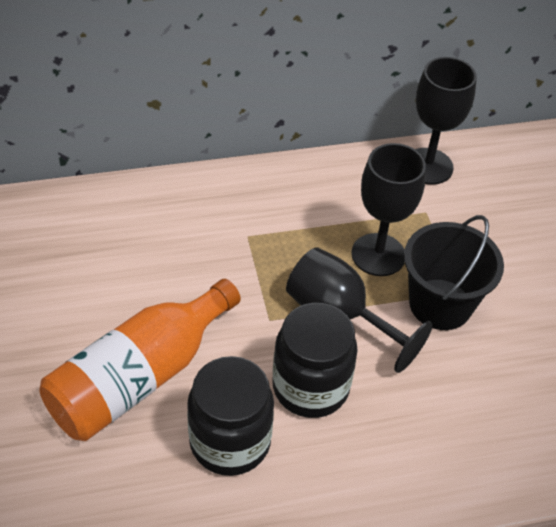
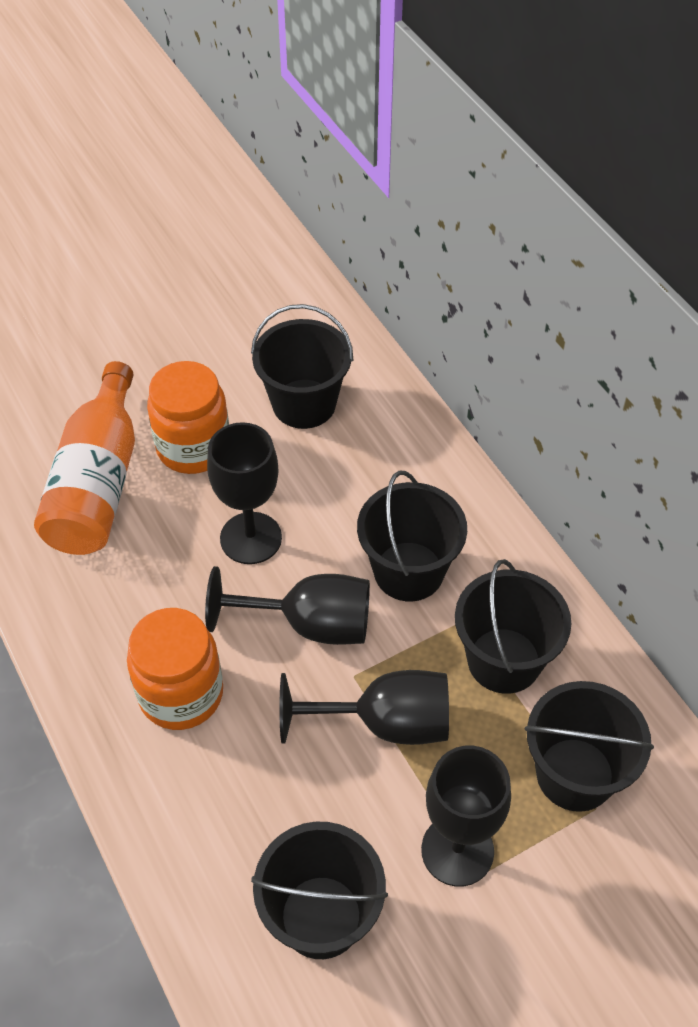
black bucket: [404,215,504,330] = 1 -> [251,304,353,429] [251,822,388,959] [357,471,467,601] [455,559,572,694] [525,681,654,812] = 5
black goblet: [286,247,433,373] [351,143,426,276] [415,57,477,185] = 3 -> [205,566,370,645] [207,422,282,564] [280,670,449,745] [421,746,511,887] = 4
black jar: [187,356,274,476] [272,303,358,418] = 2 -> none = 0
orange jar: none = 0 -> [127,608,223,730] [147,361,229,474] = 2

